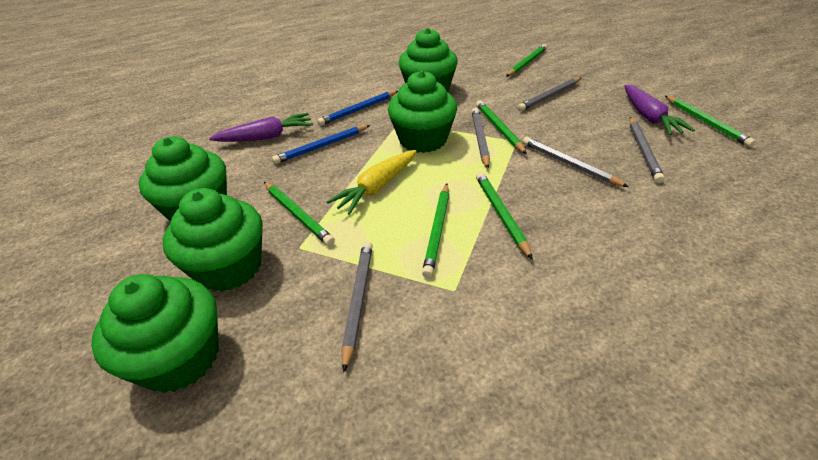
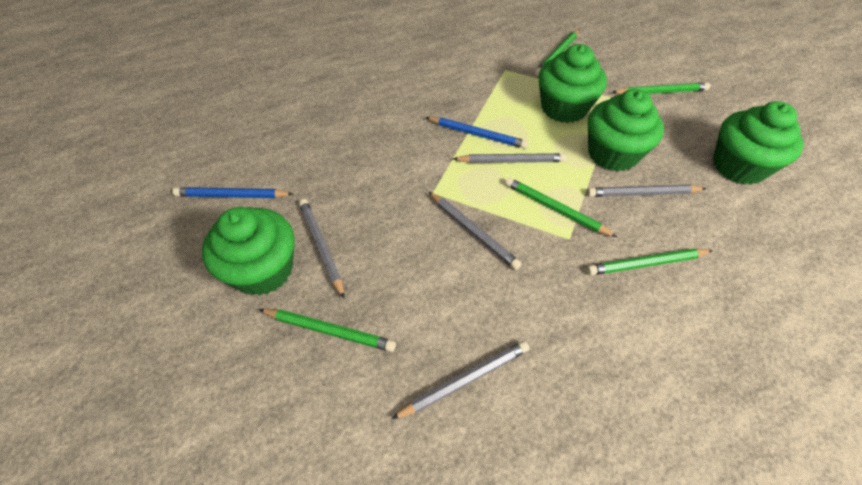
green cupcake: [91,274,219,393] [139,136,227,222] [163,188,263,292] [388,70,457,153] [399,28,458,92] = 5 -> [202,207,295,296] [539,44,607,123] [588,89,664,172] [713,101,804,185] = 4
green pencil: [264,182,335,246] [422,184,449,278] [476,100,527,154] [476,172,533,260] [506,44,547,77] [665,96,756,147] = 6 -> [259,309,396,352] [505,177,617,237] [535,29,580,76] [587,249,713,275] [612,83,710,94] = 5
purple carrot: [209,113,313,142] [624,85,695,135] = 2 -> none = 0
yellow carrot: [326,150,416,215] = 1 -> none = 0

